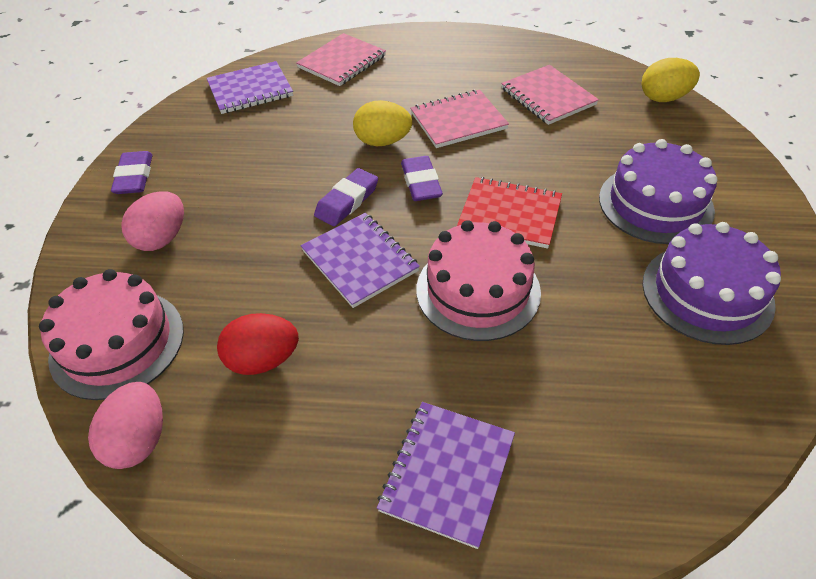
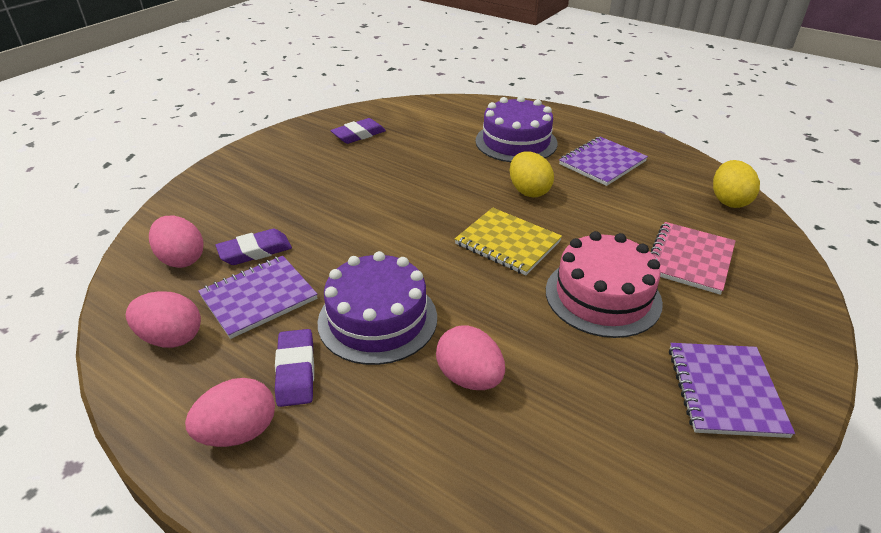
pink cake: [39,269,184,400] [417,220,541,341] = 2 -> [546,231,663,338] = 1
pink egg: [88,382,163,469] [121,191,184,251] = 2 -> [126,291,201,348] [149,216,204,268] [185,378,275,447] [436,326,505,390] = 4
pink notebook: [296,33,386,86] [410,89,509,148] [501,65,599,125] = 3 -> [651,222,735,295] = 1
red egg: [217,313,299,375] = 1 -> none = 0
red notebook: [457,177,562,249] = 1 -> none = 0
yellow notebook: none = 0 -> [455,208,562,275] = 1

